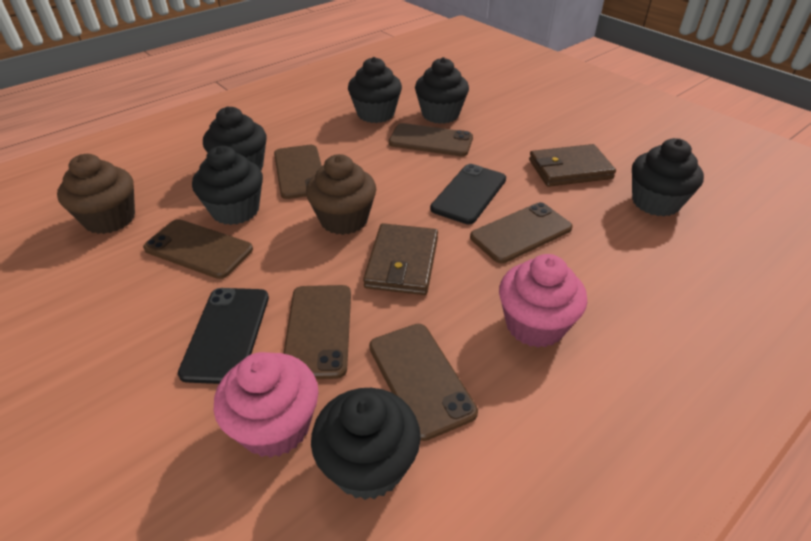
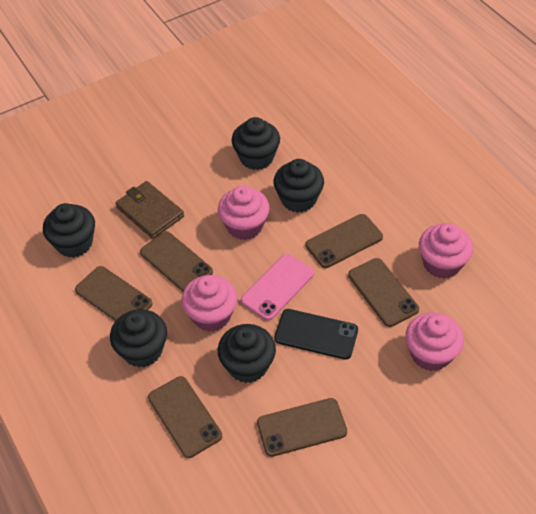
black cupcake: [192,146,263,225] [203,106,267,170] [311,388,421,500] [348,57,402,123] [415,57,469,124] [632,138,704,216] = 6 -> [43,203,95,258] [110,309,167,367] [218,324,276,383] [232,117,280,170] [274,159,324,213] = 5
black phone: [178,288,269,384] [430,164,506,224] = 2 -> [274,309,358,360] = 1
brown cupcake: [57,154,135,234] [306,154,376,235] = 2 -> none = 0
brown wallet: [363,223,438,295] [529,144,616,187] = 2 -> [115,181,184,239] = 1
pink cupcake: [214,352,319,458] [499,254,587,348] = 2 -> [181,275,237,332] [218,186,270,240] [405,312,464,371] [419,223,473,278] = 4
pink phone: none = 0 -> [241,254,314,321] = 1

